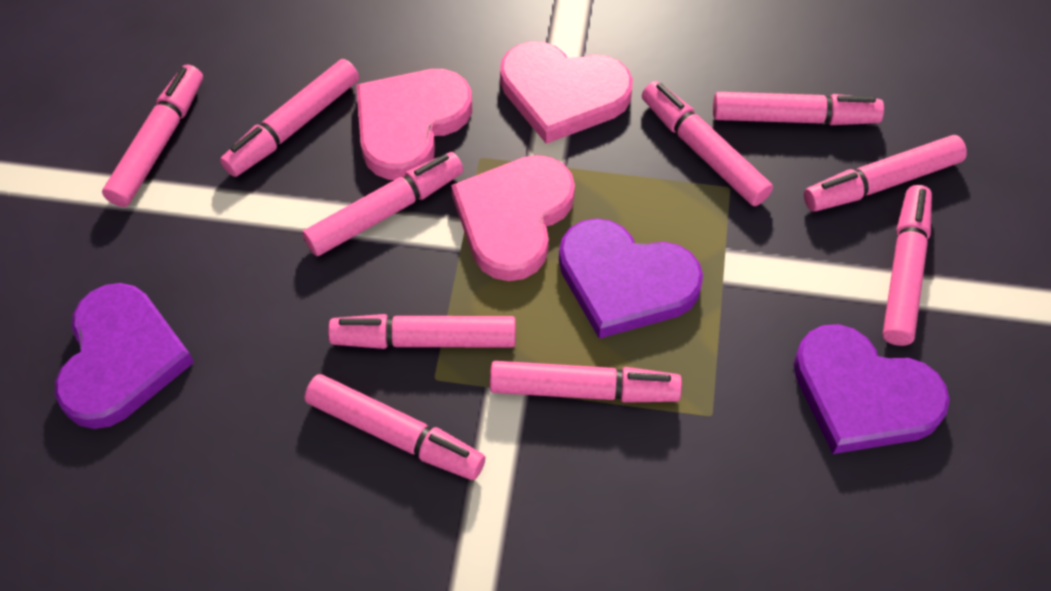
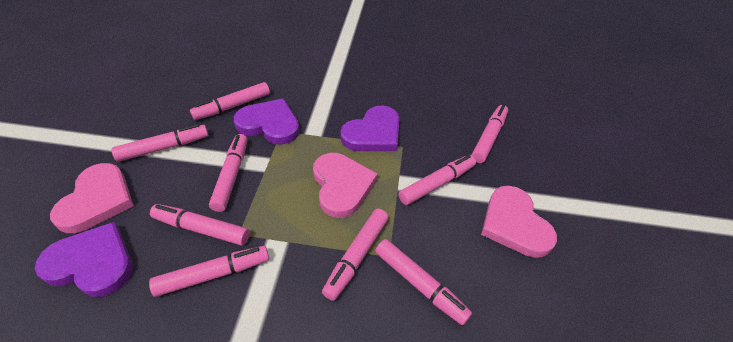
pink marker: [102,65,203,207] [220,59,359,177] [302,152,463,256] [305,374,485,480] [328,314,516,349] [490,361,682,403] [642,81,773,206] [713,92,884,125] [804,135,967,211] [883,185,932,346] = 10 -> [111,124,208,162] [149,246,269,297] [150,204,250,246] [190,82,270,120] [209,134,247,212] [322,209,389,301] [375,239,472,325] [398,155,476,205] [472,105,508,163] = 9

